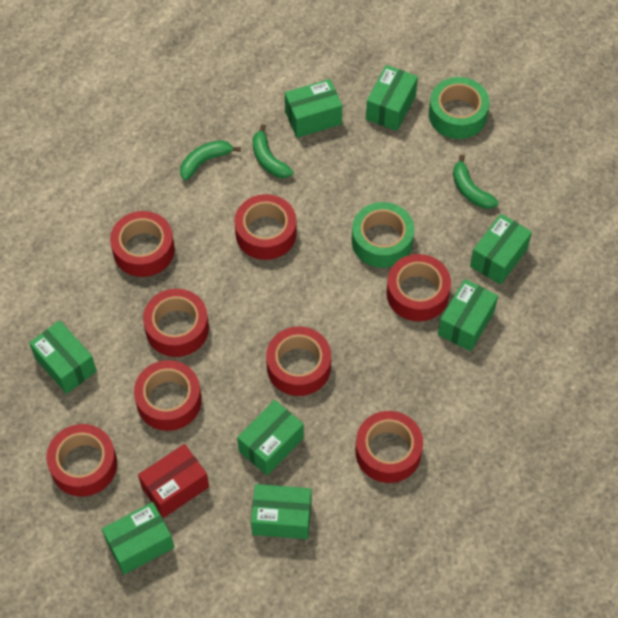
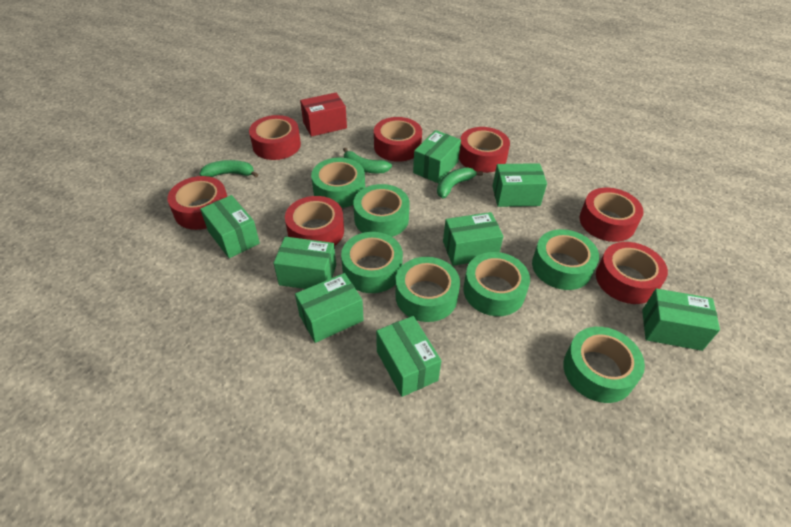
green tape: [352,202,414,268] [429,77,489,139] = 2 -> [311,158,365,208] [341,232,403,293] [353,184,410,237] [395,257,460,322] [463,252,530,316] [532,229,599,290] [563,327,645,403] = 7
red tape: [46,424,117,497] [110,211,175,277] [134,360,202,431] [143,289,209,357] [234,194,297,260] [266,327,331,396] [355,411,423,483] [386,254,451,322] = 8 -> [167,176,227,230] [249,115,301,160] [285,196,344,246] [374,117,422,162] [459,127,510,173] [579,188,644,242] [596,242,668,304] = 7

